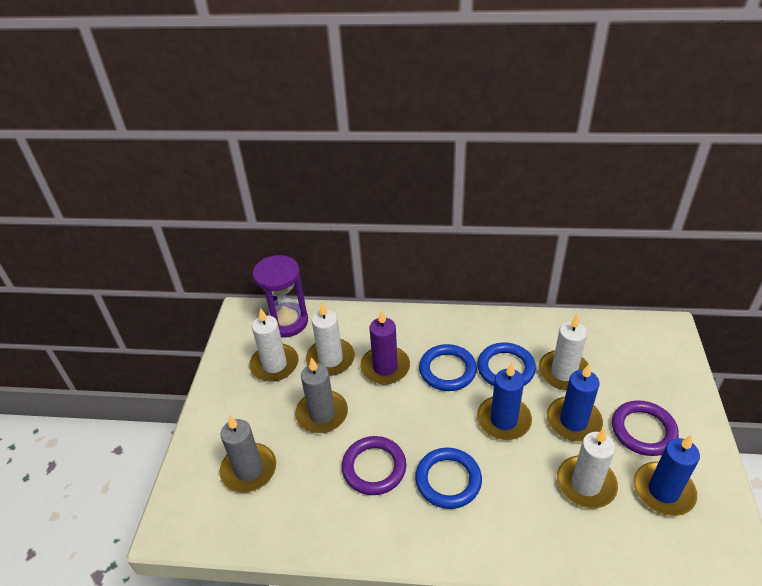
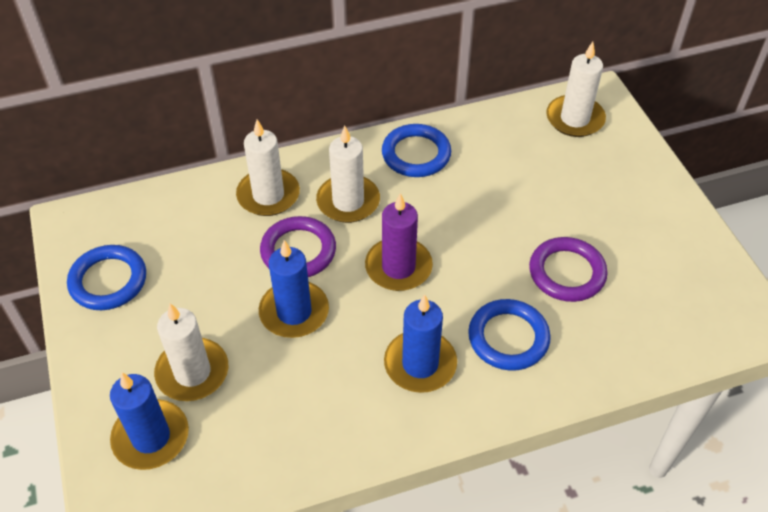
grey candle: [220,415,276,493] [295,357,348,433] = 2 -> none = 0
purple hourglass: [253,255,308,338] = 1 -> none = 0

